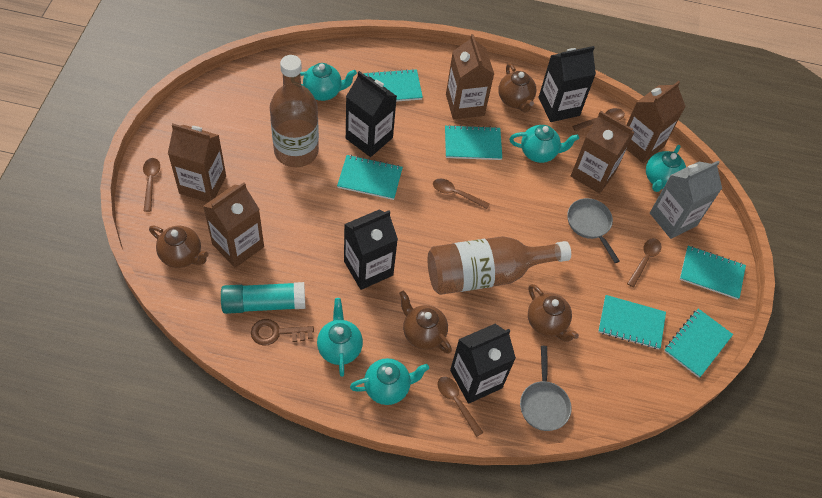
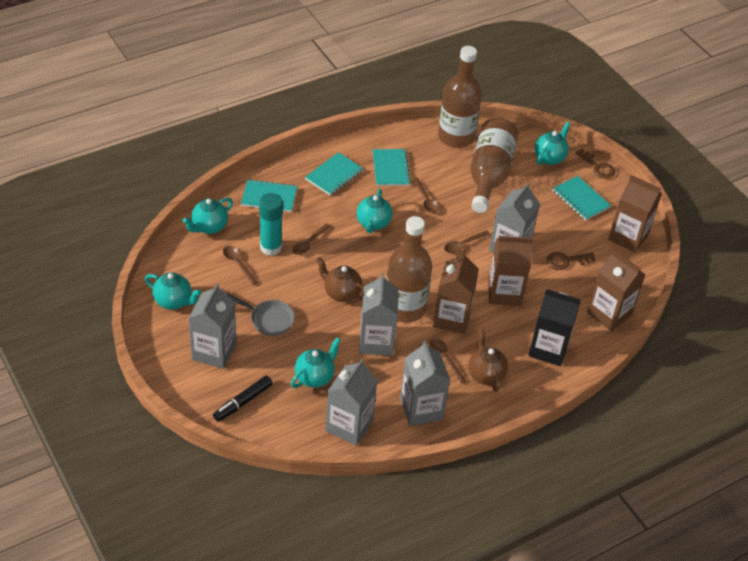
black carton: [344,210,398,290] [346,71,397,157] [450,324,516,404] [538,46,596,122] = 4 -> [529,289,581,366] = 1
black marker: none = 0 -> [213,375,273,422] = 1
brown bottle: [270,55,319,167] [428,236,571,295] = 2 -> [387,216,432,323] [438,46,482,148] [470,117,519,213] = 3
brown carton: [168,123,226,202] [203,182,264,268] [446,34,494,119] [571,111,635,194] [627,81,686,163] = 5 -> [433,251,479,334] [488,236,533,306] [587,249,646,331] [608,175,662,253] = 4
brown key: [251,319,314,346] = 1 -> [546,252,596,270] [575,149,615,179] = 2
brown teapot: [149,226,209,268] [399,290,452,354] [498,63,536,112] [528,284,579,342] = 4 -> [316,257,364,302] [468,329,508,392] = 2
grey carton: [650,161,722,239] = 1 -> [188,283,236,369] [326,359,378,446] [359,273,399,356] [400,341,450,426] [489,183,540,253] = 5
grey pan: [520,346,572,431] [567,198,620,263] = 2 -> [227,294,295,336] = 1
turquoise notebook: [337,155,403,200] [364,69,423,102] [445,125,502,160] [598,295,666,349] [664,308,733,378] [680,246,746,300] = 6 -> [241,179,297,212] [305,152,363,195] [372,149,411,186] [553,176,611,220] = 4

